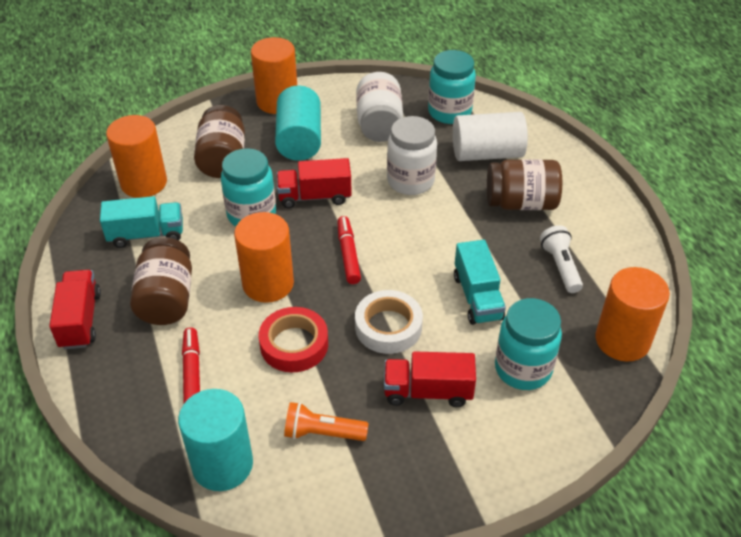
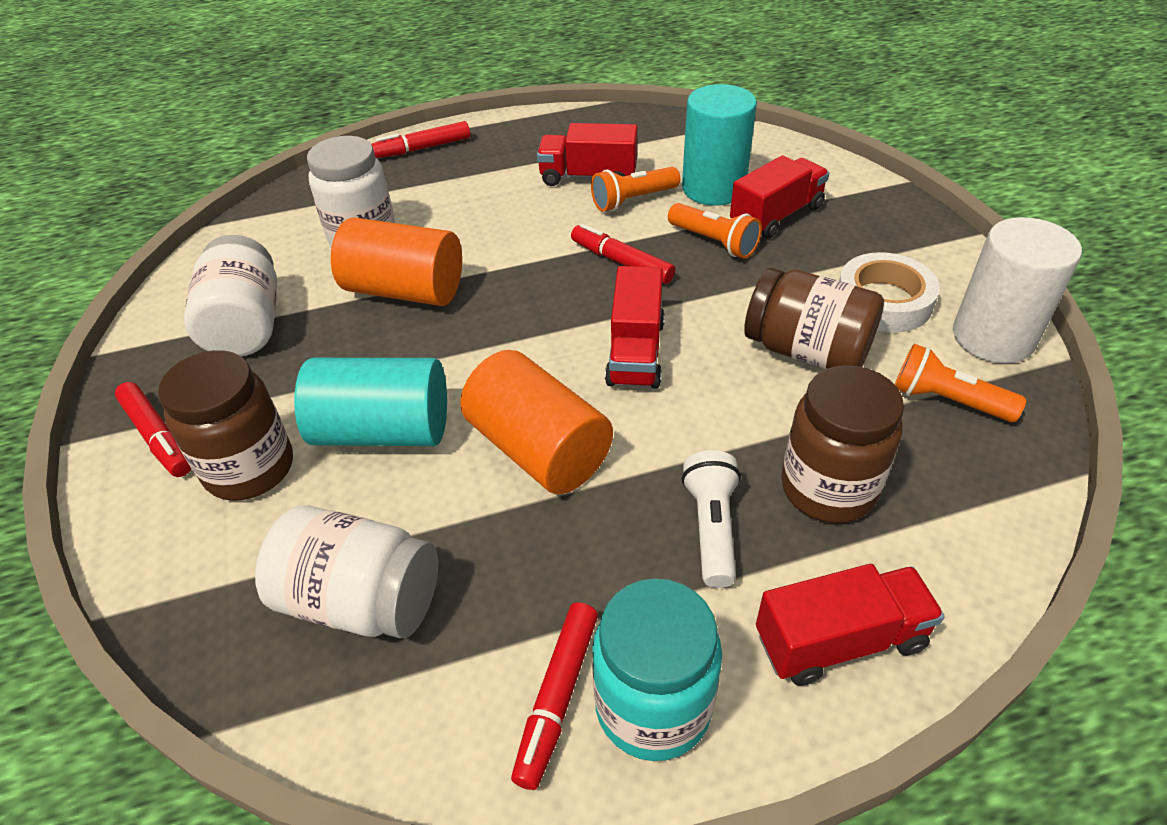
orange cylinder: [106,115,167,198] [234,212,294,303] [251,37,297,114] [595,267,670,362] = 4 -> [331,217,462,306] [460,350,613,494] = 2
orange flashlight: [284,402,369,441] = 1 -> [591,167,680,212] [668,203,762,259] [895,344,1026,422] = 3
red marker: [182,327,200,403] [337,216,361,284] = 2 -> [115,382,191,477] [371,121,470,158] [511,602,598,790] [571,223,675,284] = 4
red tape: [259,307,328,372] = 1 -> none = 0
red truck: [49,270,101,349] [277,158,352,208] [384,351,476,407] = 3 -> [537,123,638,186] [605,266,665,389] [730,155,829,239] [756,564,945,686] = 4
turquoise jar: [221,148,276,226] [428,50,476,124] [495,298,562,390] = 3 -> [592,578,722,761] = 1
turquoise truck: [100,196,183,248] [454,240,506,325] = 2 -> none = 0
white jar: [356,72,403,142] [387,116,437,195] = 2 -> [184,235,277,356] [255,506,438,638] [307,136,395,247] = 3

